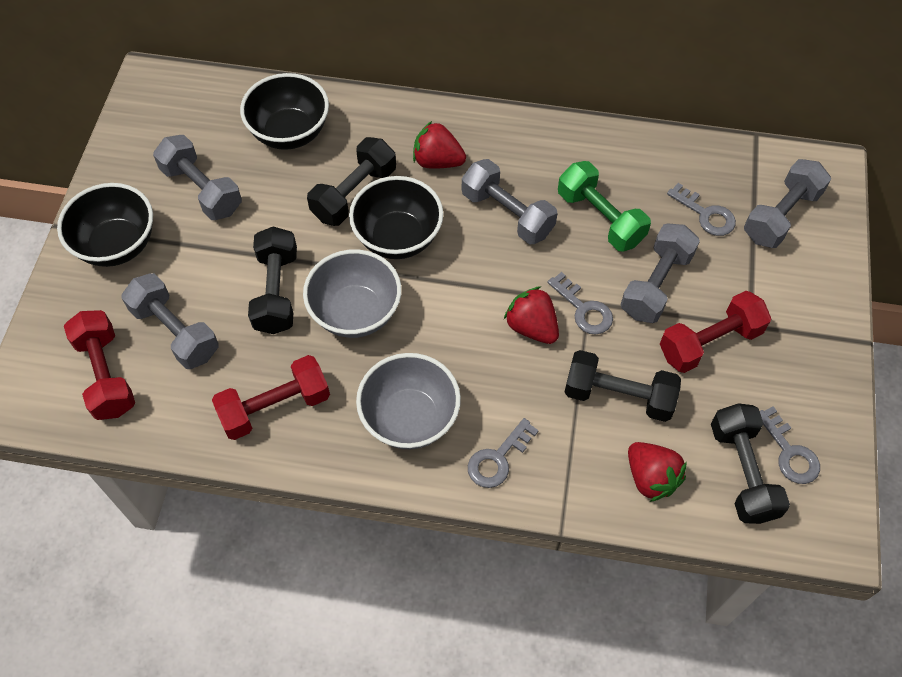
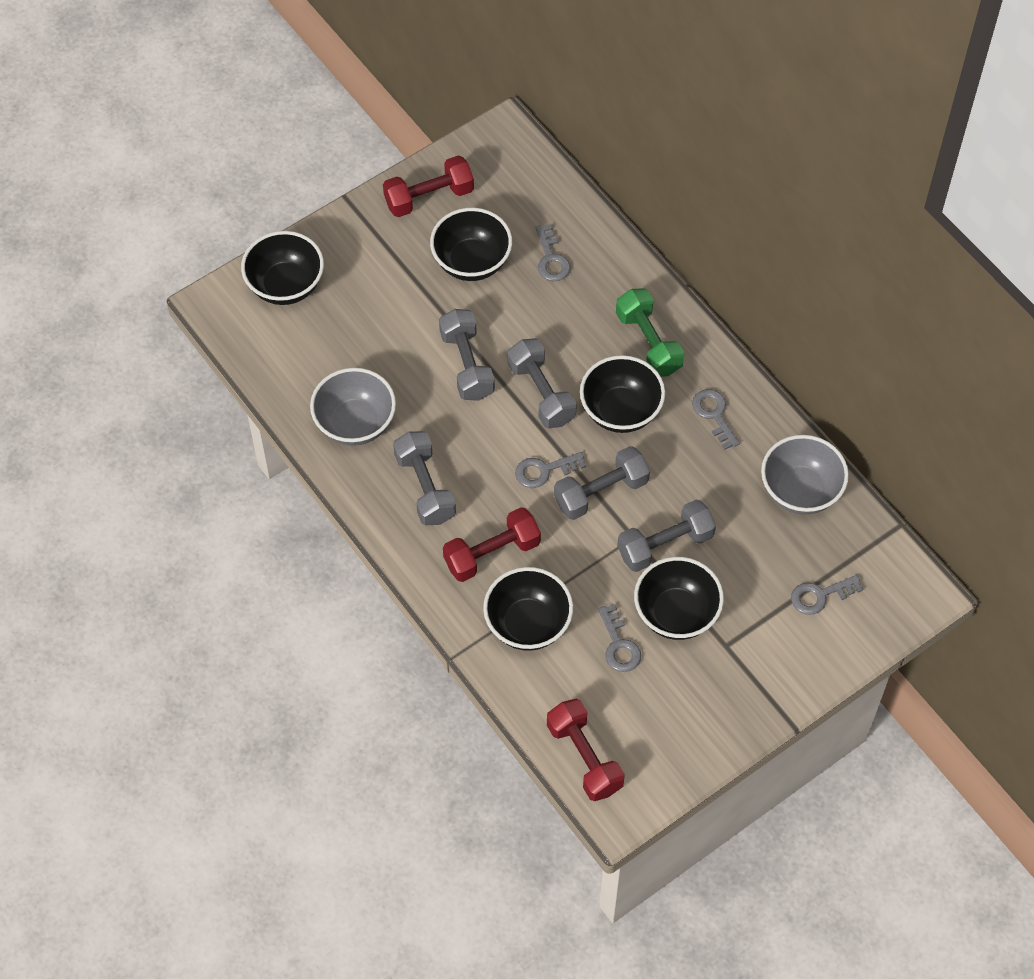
black bowl: [57,183,153,267] [240,73,329,150] [349,176,444,259] = 3 -> [241,231,324,305] [430,208,512,281] [483,567,573,651] [580,355,665,433] [634,557,724,640] = 5
black dumbbell: [248,227,297,334] [307,137,396,226] [564,350,681,422] [711,403,790,524] = 4 -> none = 0
grey key: [468,418,539,488] [547,272,613,335] [667,183,736,236] [760,406,820,484] = 4 -> [515,452,586,488] [536,224,570,281] [598,604,641,672] [692,389,740,450] [791,575,863,615] = 5
red strawberry: [413,121,466,169] [504,286,559,344] [628,442,687,502] = 3 -> none = 0

